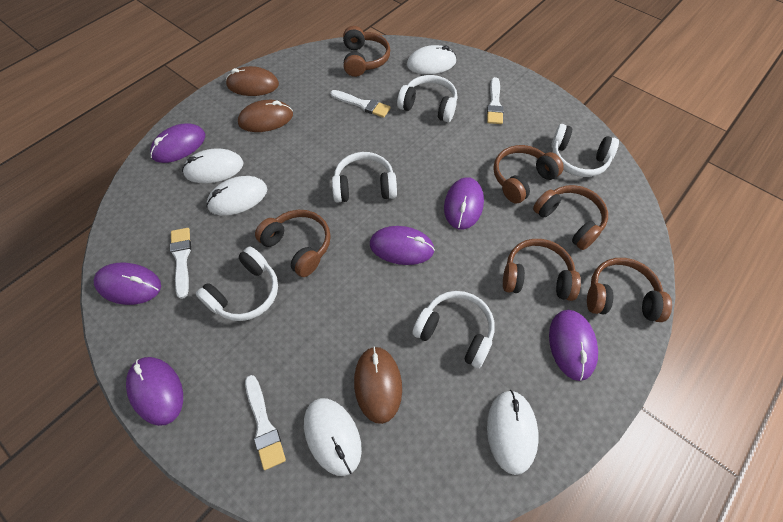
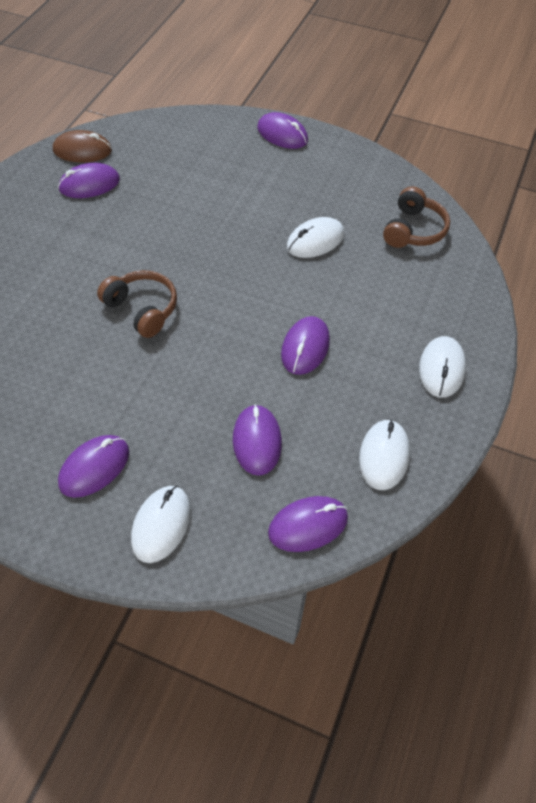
brown headphones: [255,210,331,277] [343,26,390,77] [493,145,564,204] [503,239,581,301] [533,185,608,250] [587,258,672,322] = 6 -> [97,270,177,338] [383,186,450,248] = 2
brown mouse: [226,66,279,96] [238,100,293,132] [354,346,402,424] = 3 -> [53,130,112,163] = 1
white brush: [170,228,191,299] [245,375,286,470] [330,90,391,118] [487,77,504,124] = 4 -> none = 0
white headphones: [196,246,278,321] [332,152,397,203] [397,75,457,122] [412,291,495,368] [551,124,619,177] = 5 -> none = 0
white mouse: [182,149,244,183] [206,176,267,216] [304,398,362,476] [407,45,456,74] [487,390,538,475] = 5 -> [131,486,191,563] [287,217,344,258] [359,419,410,490] [419,336,466,398] = 4

